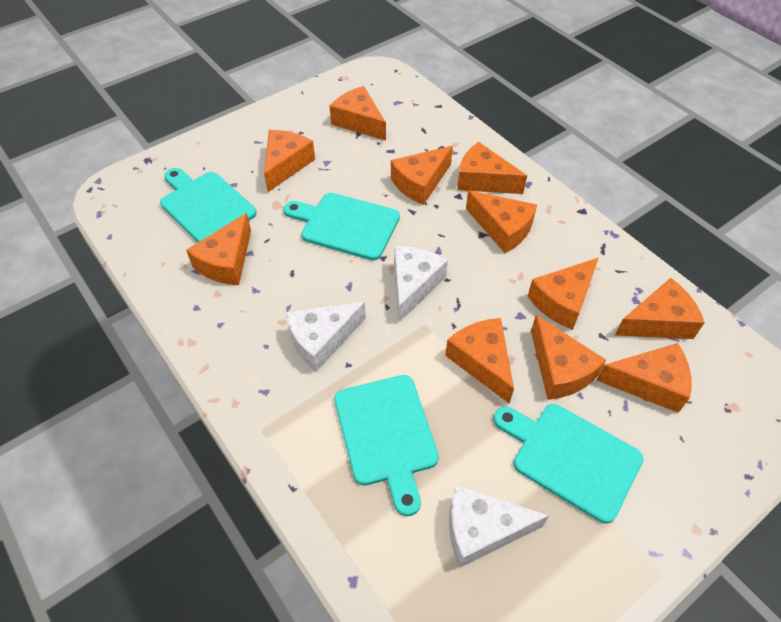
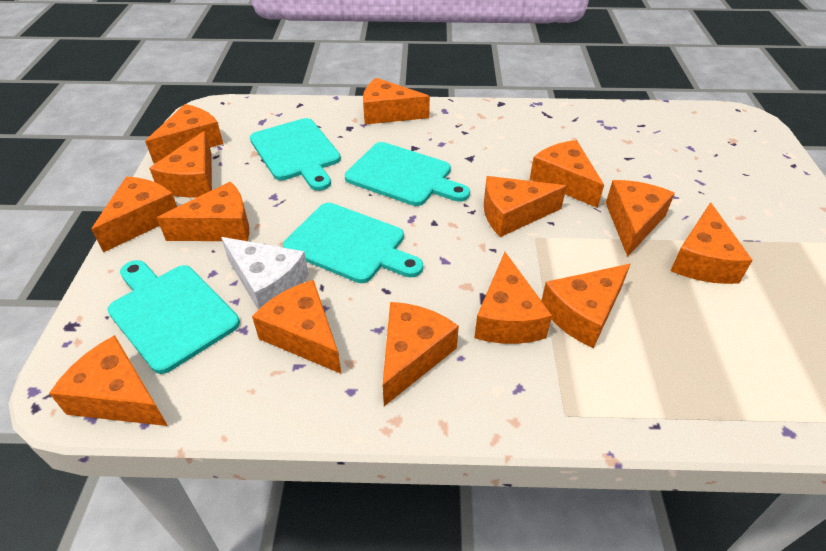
orange cheese: [186,213,251,285] [264,130,315,192] [330,86,386,141] [391,146,453,205] [445,318,514,404] [457,142,527,194] [466,191,537,253] [528,257,599,330] [531,315,606,400] [596,343,692,413] [615,278,705,339] = 11 -> [49,335,168,426] [91,176,177,252] [145,104,223,163] [149,131,212,197] [157,182,249,241] [252,280,341,374] [363,78,430,124] [382,302,459,406] [474,252,552,344] [484,176,567,237] [530,140,604,208] [541,264,630,348] [606,180,675,257] [670,202,753,284] = 14
white cheese: [286,302,366,372] [394,246,448,322] [449,484,549,567] = 3 -> [221,237,308,310] = 1

